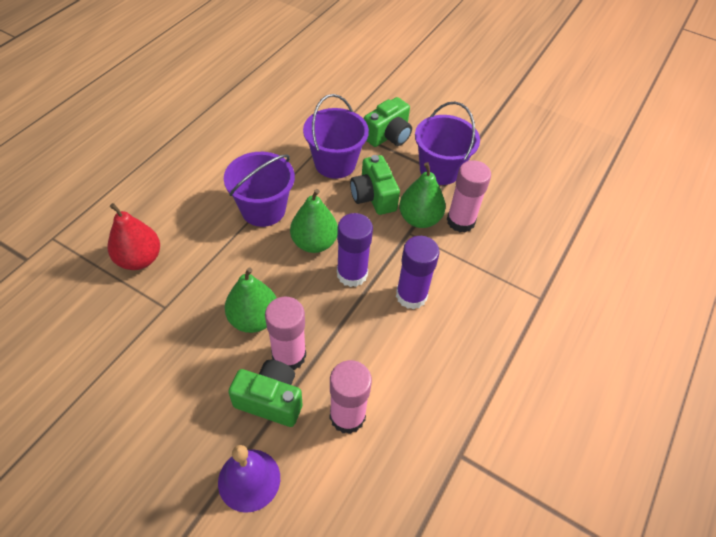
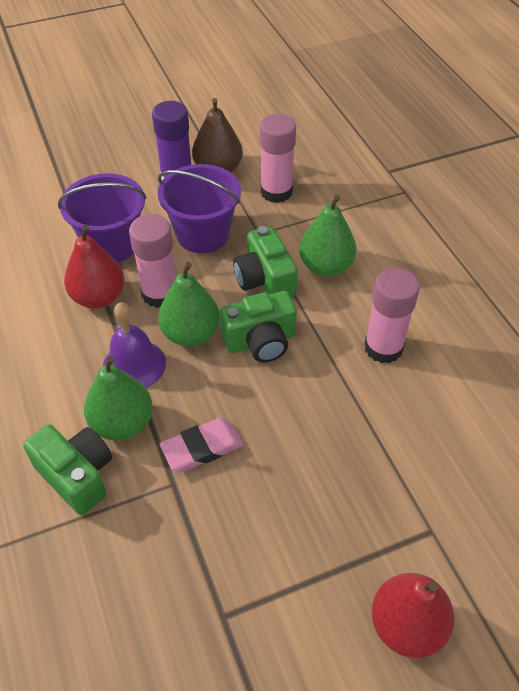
brown pear: none = 0 -> [192,98,243,173] = 1
pink eraser: none = 0 -> [160,418,243,472] = 1
purple bucket: [224,152,295,227] [303,94,369,179] [415,102,480,185] = 3 -> [58,173,146,262] [158,164,241,253] = 2
purple glue stick: [337,213,373,287] [396,236,440,310] = 2 -> [152,101,191,180] = 1
red pear: [108,203,160,270] = 1 -> [64,225,124,309] [371,573,454,658] = 2

